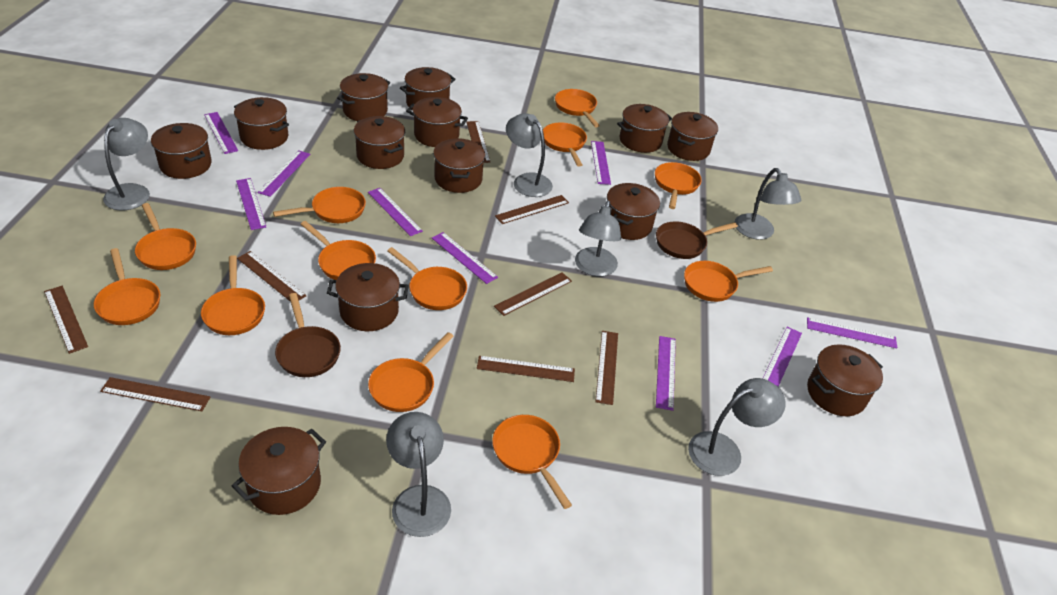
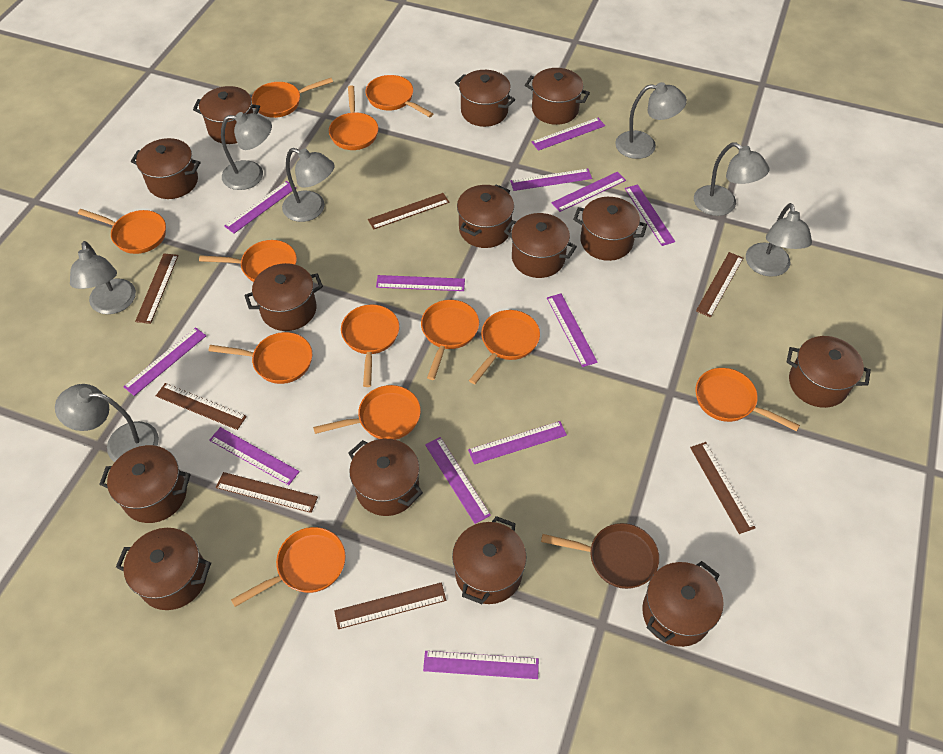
brown pan: [275,293,341,377] [656,221,738,259] = 2 -> [541,523,659,589] = 1
brown pot: [151,123,212,179] [232,427,326,515] [234,97,289,150] [327,263,409,331] [337,73,390,121] [354,116,405,169] [400,67,456,111] [406,97,468,147] [433,138,485,193] [607,183,660,240] [617,104,672,153] [667,112,718,161] [807,344,883,416] = 13 -> [99,445,191,523] [116,528,211,610] [131,138,201,199] [193,86,260,144] [244,263,323,331] [348,439,423,516] [452,516,527,604] [455,70,515,127] [457,184,514,248] [504,213,577,278] [525,68,590,125] [573,197,647,261] [642,561,724,647] [787,336,871,408] = 14
brown ruler: [44,286,88,354] [100,377,210,411] [237,251,307,302] [467,121,490,163] [477,356,575,382] [494,272,572,316] [495,195,569,224] [595,331,618,405] = 8 -> [135,254,179,324] [156,383,247,430] [216,472,318,513] [334,582,446,629] [368,193,449,230] [690,442,756,534] [696,252,743,318] = 7
grey lamp: [103,118,150,210] [386,412,451,537] [506,113,553,197] [575,200,621,277] [688,378,786,476] [735,168,801,240] = 6 -> [55,384,159,462] [70,241,136,314] [221,112,272,190] [282,148,335,222] [615,82,687,159] [694,143,770,216] [746,203,812,277] = 7
purple ruler: [204,112,238,154] [236,178,266,230] [257,150,310,197] [368,188,423,236] [432,232,498,284] [591,141,611,185] [656,336,676,411] [763,327,802,387] [807,317,897,348] = 9 -> [123,327,206,396] [209,427,300,485] [224,181,296,233] [376,275,465,291] [423,651,539,679] [425,437,491,524] [468,421,567,464] [510,169,592,191] [532,118,605,151] [547,293,598,367] [552,172,626,212] [625,185,675,246] = 12

